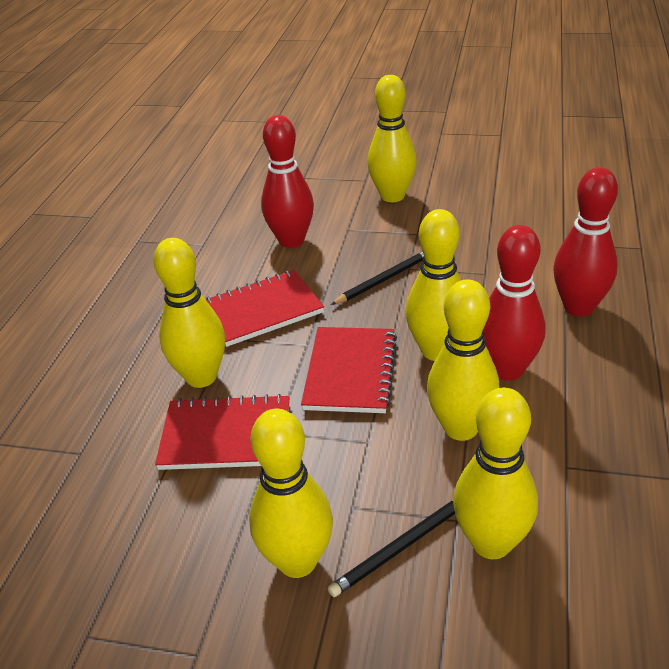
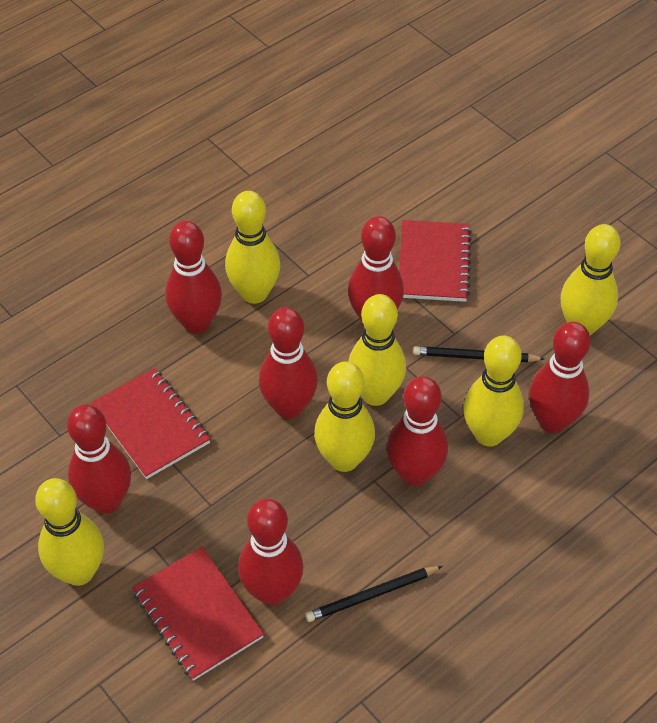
red bowling pin: [261,115,314,248] [483,225,545,381] [553,167,618,317] = 3 -> [67,404,131,514] [165,221,222,333] [238,499,304,605] [259,307,318,419] [348,216,404,321] [387,376,448,486] [529,322,591,433] = 7

